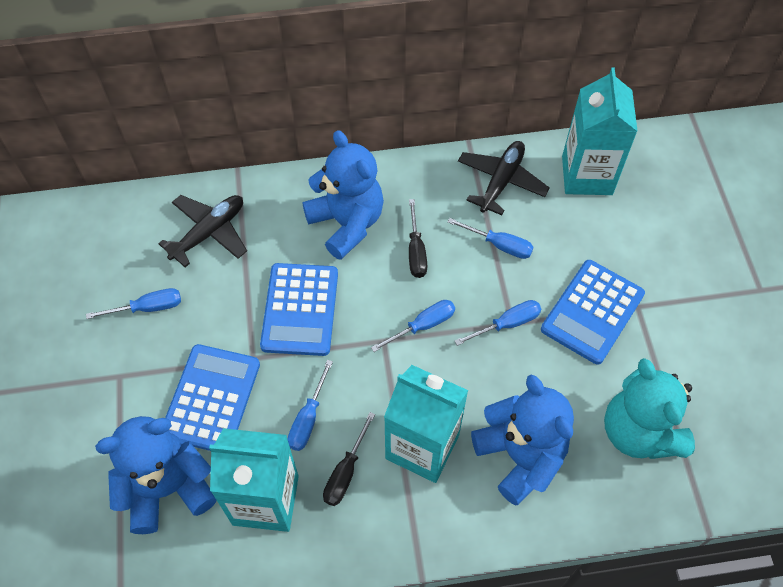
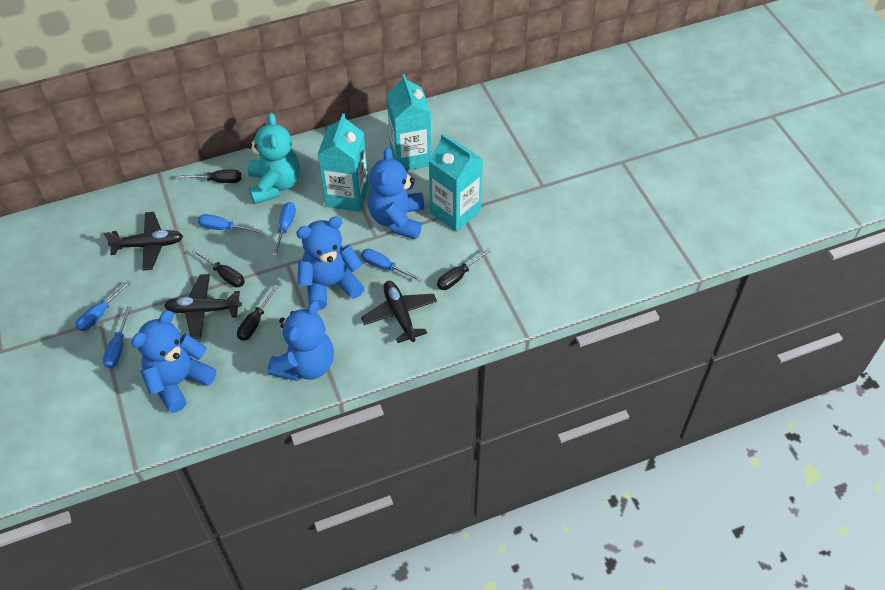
black plane: [158,195,247,267] [458,141,550,215] = 2 -> [104,212,183,271] [164,274,242,339] [361,281,437,343] = 3
black screwdriver: [323,412,375,506] [409,199,427,278] = 2 -> [177,170,242,183] [192,249,245,287] [237,285,279,341] [437,249,491,290] = 4
blue calculator: [165,344,260,451] [260,263,338,356] [541,260,645,365] = 3 -> none = 0
blue teddy bear: [95,416,216,534] [302,130,384,260] [471,375,574,505] = 3 -> [131,311,216,413] [268,301,334,381] [296,216,365,310] [368,147,424,239] = 4

